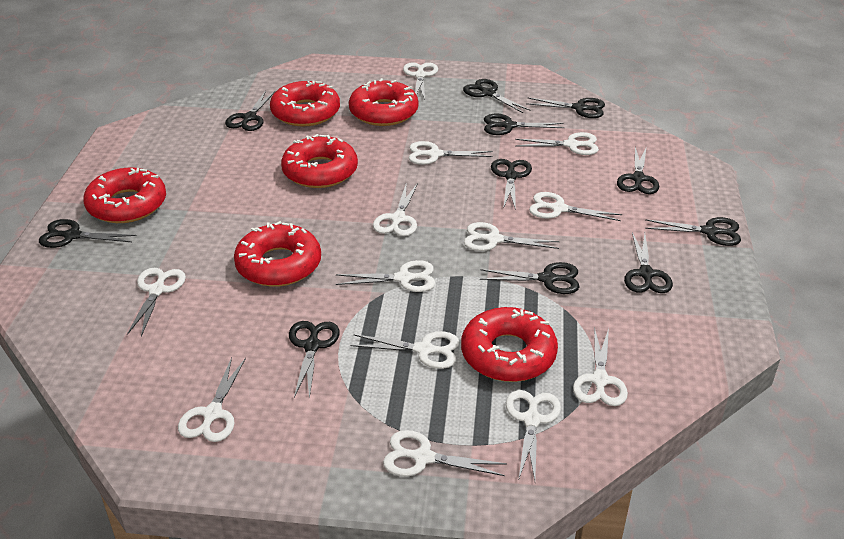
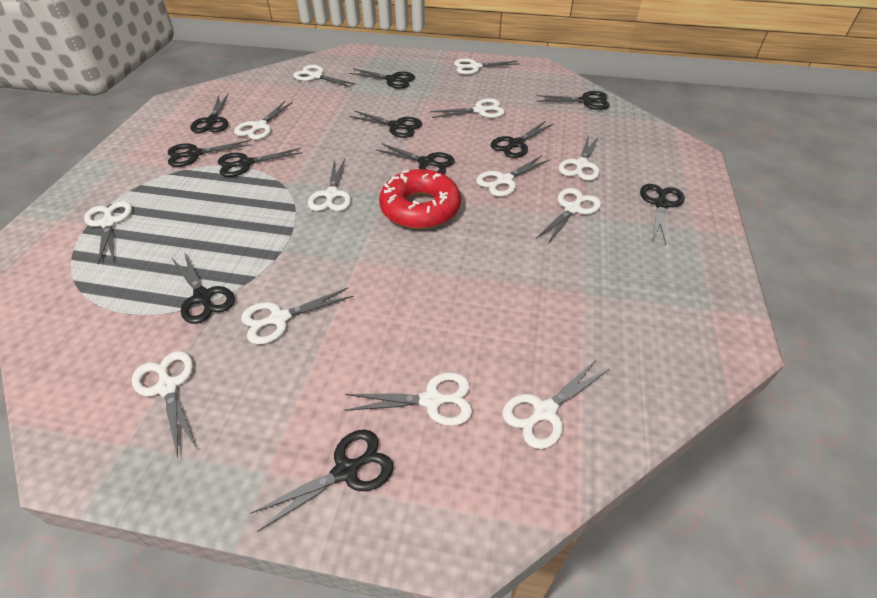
red donut: [83,167,166,223] [234,221,321,287] [270,80,340,126] [281,134,358,188] [349,78,419,126] [461,307,558,382] = 6 -> [379,169,461,229] = 1

